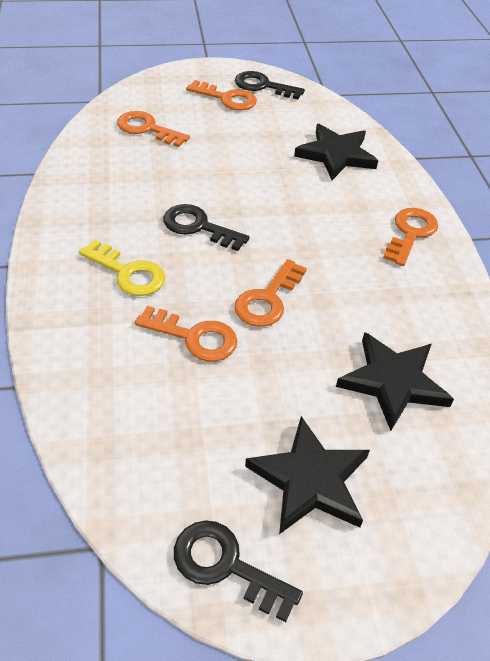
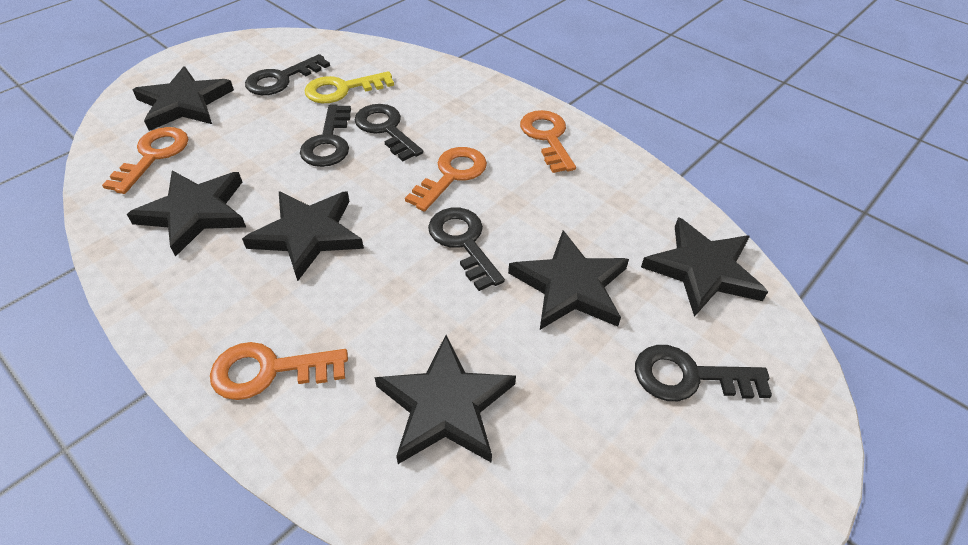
black key: [163,204,249,251] [174,520,303,622] [235,71,305,99] = 3 -> [245,54,330,95] [300,104,351,167] [355,104,423,161] [428,208,505,291] [635,345,772,401] = 5
black star: [245,416,370,534] [294,124,378,180] [336,332,454,431] = 3 -> [127,170,246,257] [133,66,234,131] [242,191,364,281] [374,335,516,464] [508,230,629,330] [641,217,768,317] = 6
orange key: [117,111,190,147] [135,306,238,361] [186,80,257,110] [234,259,307,327] [383,208,438,266] = 5 -> [102,127,189,194] [210,342,348,400] [405,147,487,212] [520,110,576,173] = 4

